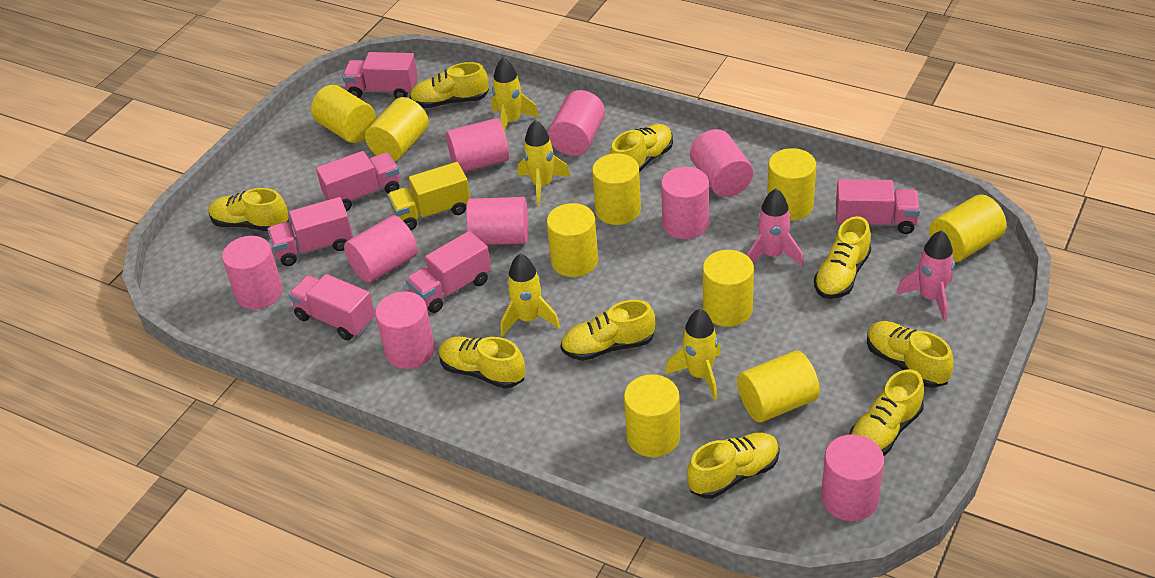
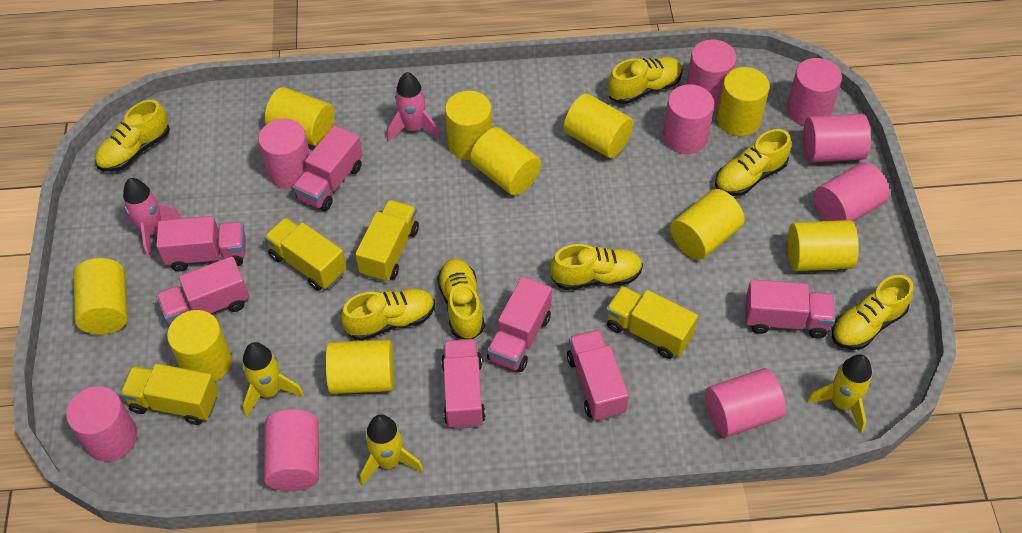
pink truck: [267,197,353,266] [289,274,375,340] [316,151,400,211] [342,52,418,99] [406,231,491,313] [836,179,920,234] = 6 -> [156,216,246,272] [156,256,249,326] [293,125,363,211] [441,339,486,429] [487,276,552,372] [567,330,629,421] [745,279,835,338] = 7
yellow cylinder: [311,85,376,143] [365,97,429,161] [547,203,598,277] [592,153,641,225] [624,374,680,457] [703,250,754,327] [737,351,820,423] [767,148,816,221] [929,194,1006,262] = 9 -> [73,258,128,334] [167,310,232,381] [265,87,334,146] [326,339,394,394] [445,91,492,160] [470,127,541,195] [564,93,634,158] [670,189,744,260] [717,67,770,136] [787,220,859,271] = 10
yellow rocket: [491,58,539,132] [501,254,560,336] [518,120,571,206] [665,309,721,400] = 4 -> [242,342,304,417] [360,414,423,486] [806,354,872,433] = 3
yellow shoe: [208,188,289,231] [410,62,489,108] [438,337,525,389] [560,300,655,361] [610,124,673,172] [687,433,780,499] [814,216,871,299] [849,369,924,456] [867,321,953,388] = 9 -> [95,100,170,172] [341,289,435,341] [437,259,485,339] [551,244,643,290] [608,57,683,104] [715,129,791,196] [832,275,913,350] = 7
yellow truck: [387,162,470,231] = 1 -> [120,363,218,425] [264,218,346,291] [355,200,419,282] [606,286,698,359] = 4

